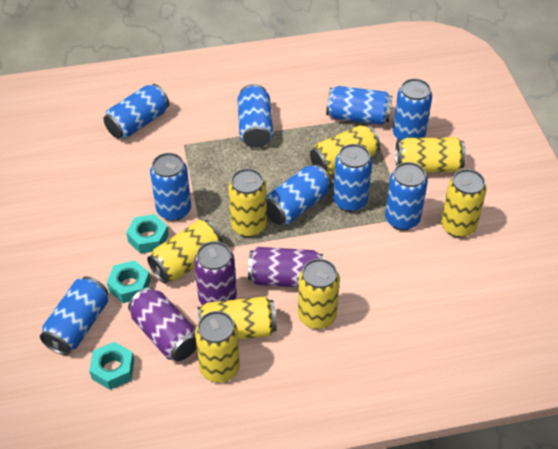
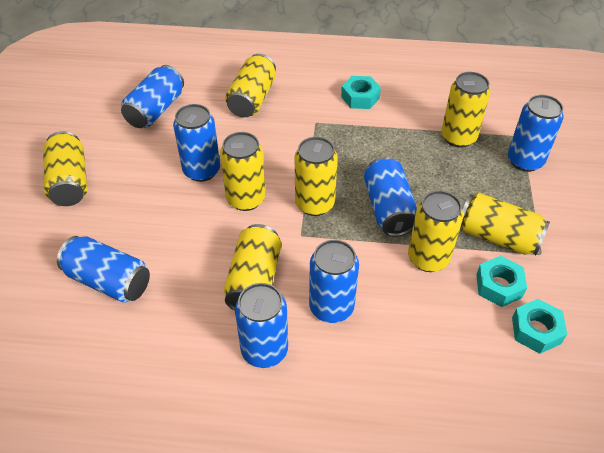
blue can: [40,276,108,355] [103,84,169,139] [150,153,191,221] [237,84,273,148] [266,164,332,225] [326,86,392,125] [333,144,372,212] [385,162,428,230] [393,78,432,141] = 9 -> [57,236,150,303] [121,65,184,128] [173,104,220,182] [235,283,288,368] [309,240,359,323] [364,157,417,237] [508,95,564,172] = 7
purple can: [128,287,197,361] [194,241,237,306] [248,247,323,288] = 3 -> none = 0

